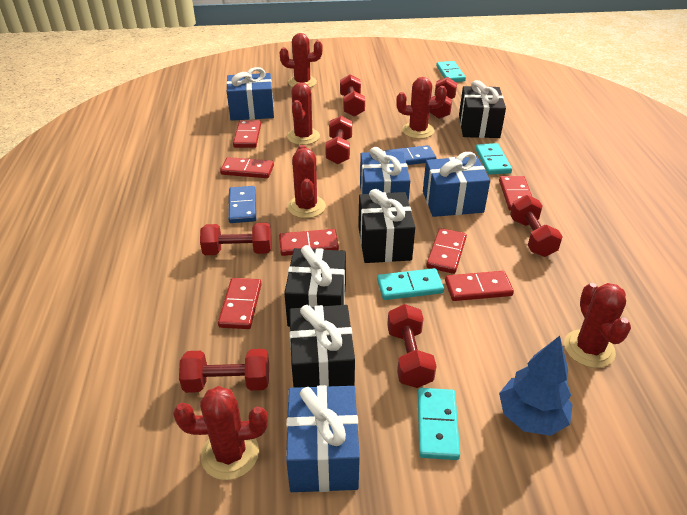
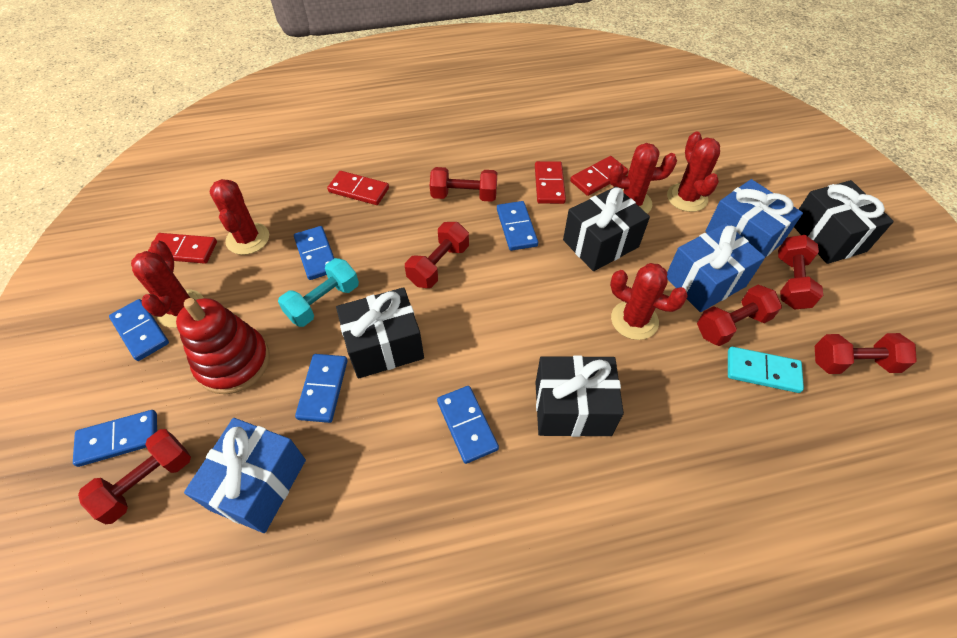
blue domino: [228,186,256,223] [385,145,436,165] = 2 -> [73,410,157,467] [109,299,169,361] [294,226,334,280] [295,354,348,423] [437,386,499,464] [497,201,538,251] = 6
blue gift: [226,67,274,121] [286,385,360,492] [360,147,410,202] [423,152,490,217] = 4 -> [184,418,306,533] [667,223,765,312] [705,179,803,257] = 3
blue tree: [499,336,573,436] = 1 -> none = 0
red cactus: [173,386,268,480] [280,33,323,88] [287,82,320,145] [287,145,326,218] [396,77,447,139] [564,283,631,368] = 6 -> [131,240,204,328] [209,179,269,255] [609,143,677,214] [610,263,688,340] [667,132,720,212] = 5
red domino: [218,278,262,329] [220,157,274,178] [233,120,261,148] [279,229,339,256] [426,228,467,274] [445,271,514,301] [499,176,532,211] = 7 -> [148,233,217,264] [327,171,389,205] [535,161,566,204] [570,156,628,196] = 4
red dumbbell: [179,349,269,393] [200,223,271,255] [325,116,352,164] [340,74,365,117] [387,304,436,388] [429,77,457,119] [510,195,563,257] = 7 -> [78,429,191,524] [405,222,469,288] [430,167,497,202] [697,285,782,346] [778,235,823,310] [815,333,917,374] = 6
red stacking toy: none = 0 -> [176,298,270,394] = 1
turquoise domino: [377,268,444,300] [418,388,460,460] [436,61,466,82] [475,143,512,175] = 4 -> [728,347,804,393] = 1
turquoise dumbbell: none = 0 -> [278,258,359,327] = 1

